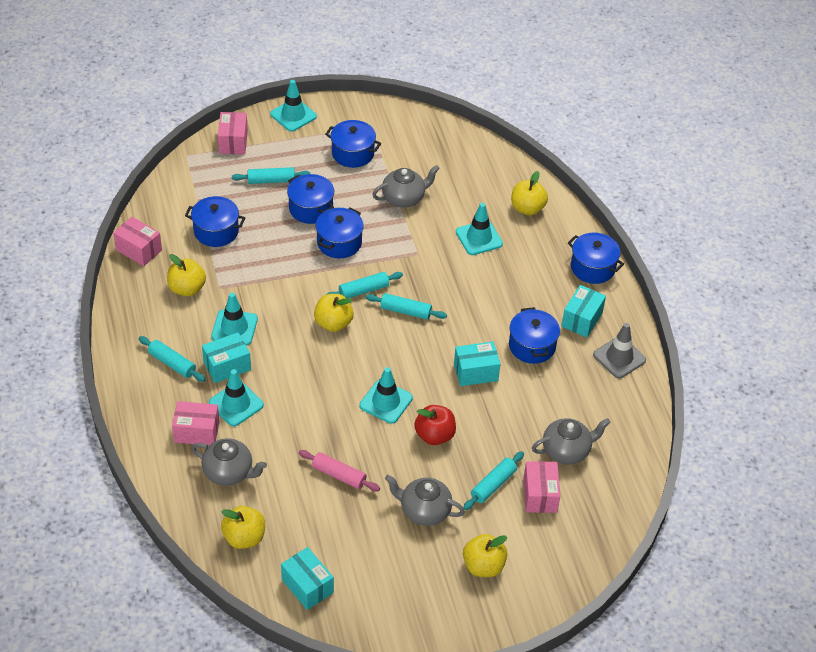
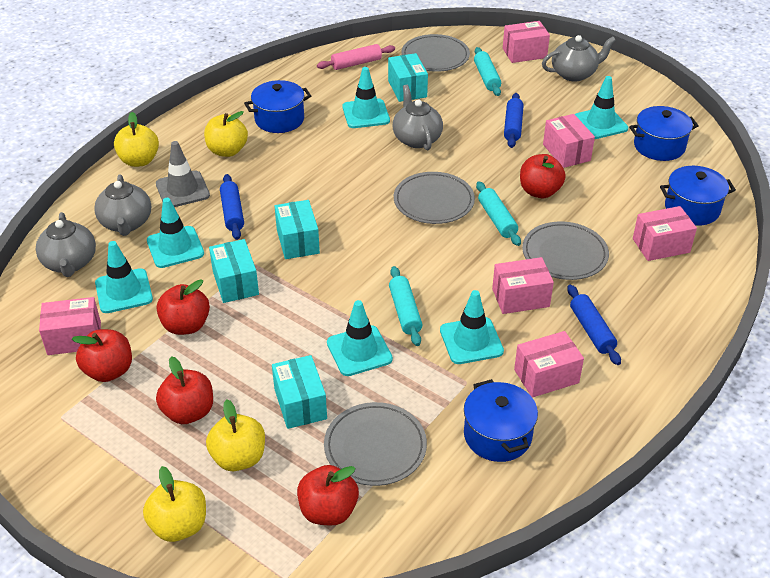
blue pot: [185,196,245,247] [287,174,334,224] [315,208,364,258] [325,120,381,168] [509,307,560,364] [568,233,624,284] = 6 -> [244,80,311,133] [464,379,538,462] [629,106,699,161] [660,166,736,226] = 4
blue rolling pin: none = 0 -> [220,174,244,240] [504,93,524,148] [567,285,621,365] = 3
grey plate: none = 0 -> [324,402,427,486] [394,172,475,224] [401,34,470,72] [522,221,609,280] = 4
pink box: [113,217,162,266] [172,401,220,446] [218,112,248,154] [523,461,560,513] = 4 -> [39,297,101,355] [492,257,554,314] [503,21,550,63] [514,331,584,398] [543,114,595,168] [633,206,697,261] = 6
red apple: [414,405,456,445] = 1 -> [72,329,132,382] [156,356,213,424] [157,279,210,335] [297,465,359,526] [520,154,566,198] = 5
turquoise rolling pin: [139,336,206,382] [232,167,310,184] [326,272,403,298] [365,293,447,320] [463,451,524,510] = 5 -> [389,266,422,346] [474,47,501,96] [476,181,521,246] = 3
turquoise traffic cone: [209,369,264,426] [211,293,258,346] [270,80,317,132] [360,367,413,424] [456,203,503,255] = 5 -> [95,241,153,313] [147,198,204,268] [327,300,393,376] [342,67,390,128] [440,290,504,364] [575,76,628,139] = 6
yellow apple: [167,254,206,296] [221,506,265,549] [314,294,354,332] [463,534,507,577] [511,171,548,215] = 5 -> [114,112,159,167] [143,466,206,542] [204,111,248,157] [206,400,265,471] = 4

